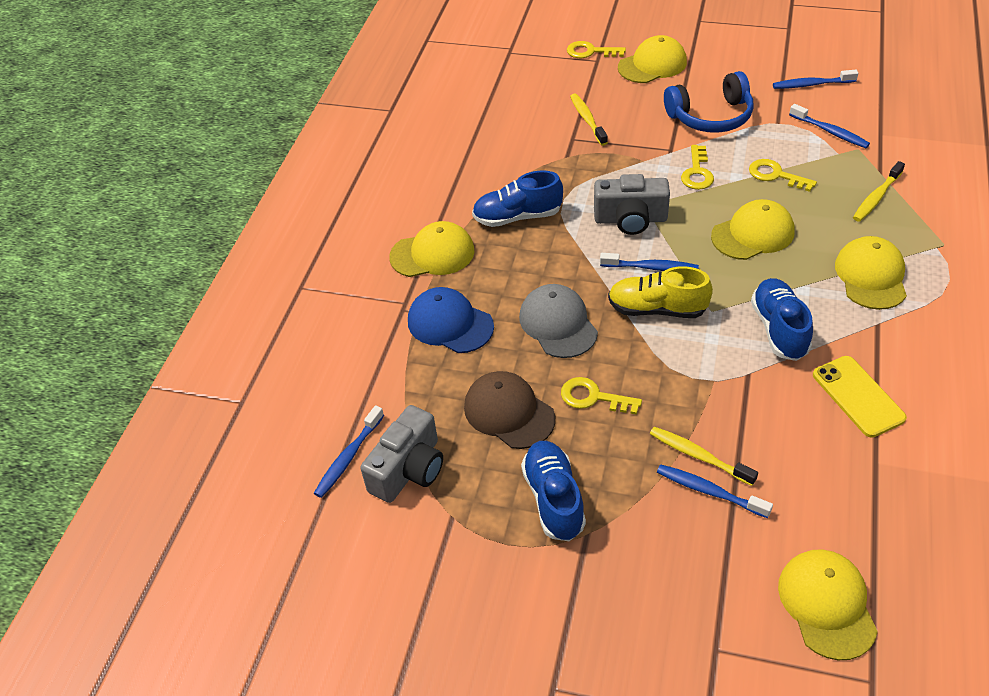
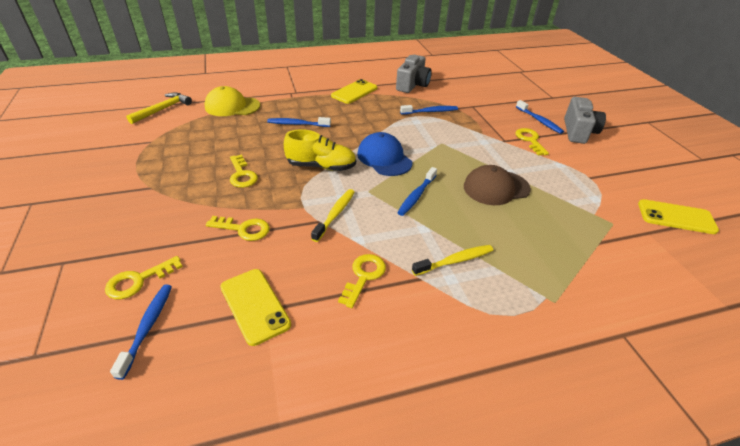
blue headphones: [664,71,754,133] = 1 -> none = 0
blue shoe: [472,170,563,227] [521,441,586,541] [751,278,813,361] = 3 -> none = 0
grey cap: [519,284,598,358] = 1 -> none = 0
yellow cap: [389,221,474,277] [618,35,687,83] [711,199,794,260] [778,549,878,660] [835,236,907,310] = 5 -> [204,86,260,116] = 1
yellow hammer: none = 0 -> [126,93,192,124] = 1
yellow key: [561,377,642,415] [567,41,626,58] [681,145,714,190] [749,159,817,192] = 4 -> [105,256,183,299] [206,216,270,241] [230,155,258,188] [338,254,386,308] [515,128,549,155] = 5
yellow phone: [813,356,907,438] = 1 -> [220,269,291,346] [331,79,377,104] [638,199,719,234] = 3
yellow toothbrush: [570,94,608,146] [650,427,758,486] [853,161,905,222] = 3 -> [311,189,355,242] [412,245,493,276] = 2

